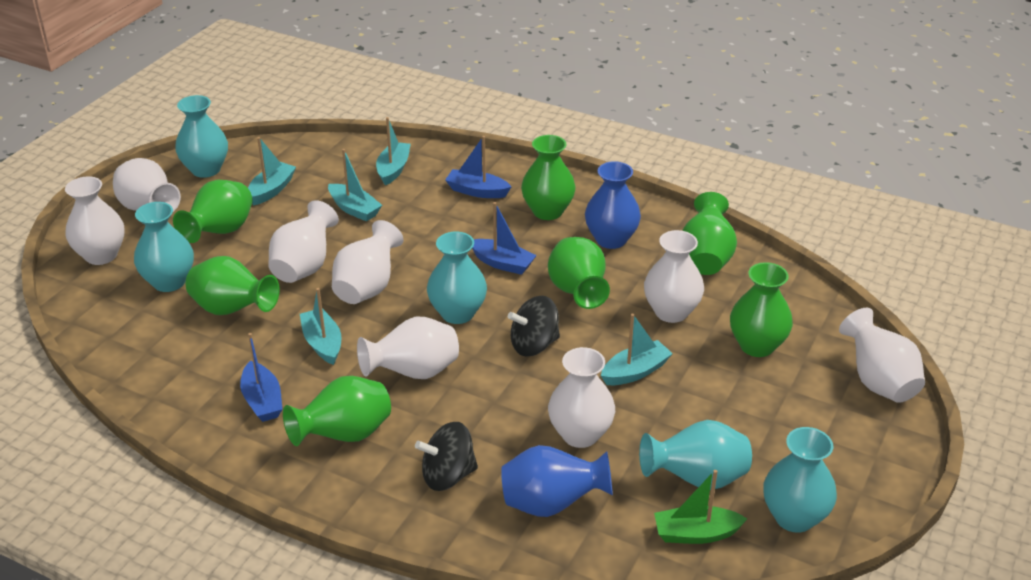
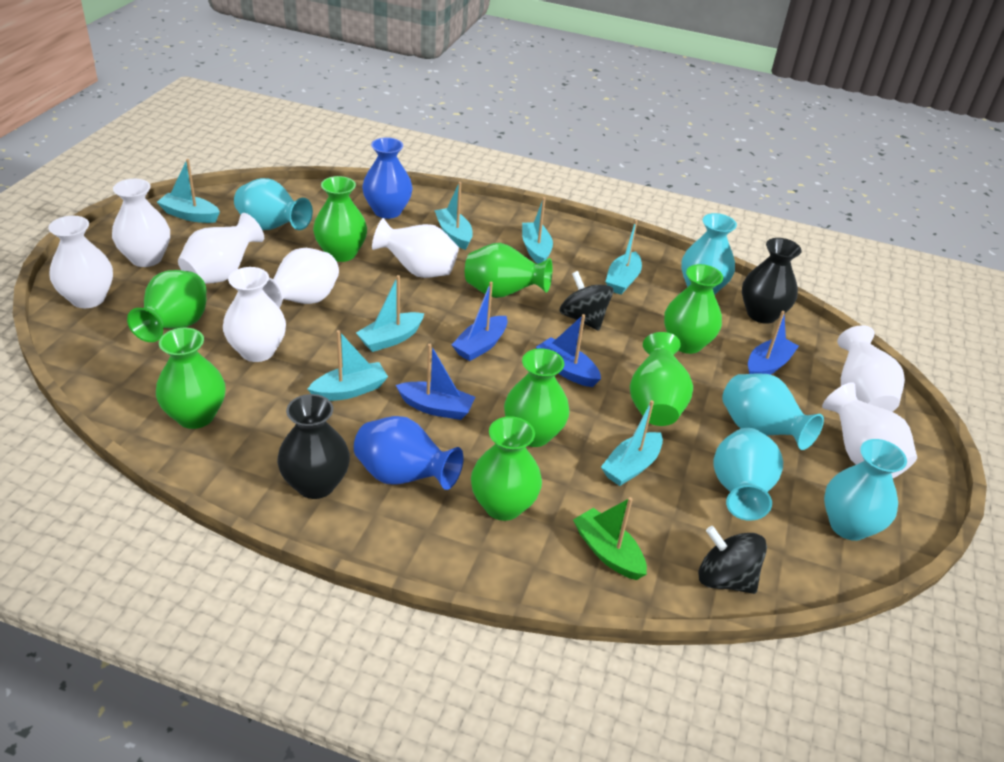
black vase: none = 0 -> [277,394,350,499] [742,238,802,324] = 2
blue boat: [240,333,282,422] [445,136,511,198] [472,202,537,275] = 3 -> [396,344,476,420] [452,282,508,361] [536,314,601,387] [748,311,799,375] = 4
green vase: [173,180,252,243] [186,256,280,315] [283,376,391,446] [521,135,576,220] [548,237,610,309] [682,192,737,275] [730,262,793,357] = 7 -> [127,270,206,342] [156,328,225,429] [313,176,367,262] [465,243,552,298] [471,416,542,521] [504,348,570,447] [630,332,693,426] [664,264,723,354] = 8
turquoise boat: [248,137,296,205] [300,288,341,365] [328,149,382,222] [376,117,411,185] [601,314,673,385] = 5 -> [157,159,220,223] [307,330,388,401] [356,275,424,352] [434,182,473,250] [522,197,553,264] [601,400,663,486] [606,220,642,295] = 7

